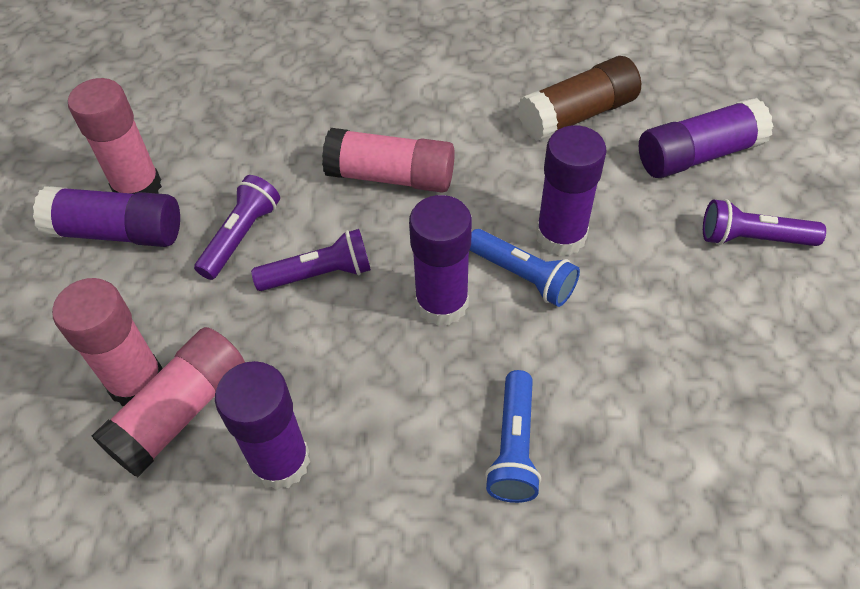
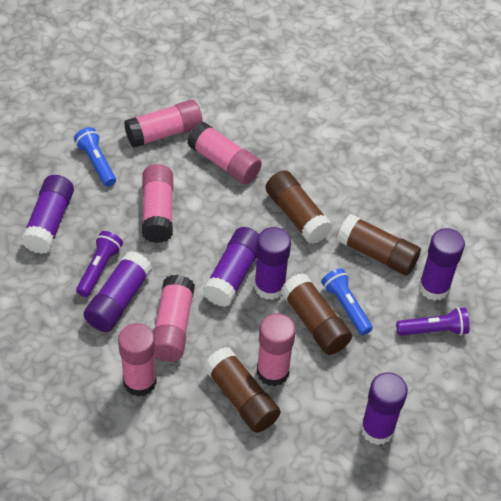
brown glue stick: [518,56,641,141] = 1 -> [204,347,281,433] [266,170,333,244] [281,273,352,355] [337,214,421,275] = 4
pink glue stick: [52,278,163,406] [68,78,162,194] [92,327,245,477] [322,128,455,193] = 4 -> [118,323,157,397] [124,100,202,148] [142,164,173,243] [153,275,195,361] [187,122,262,185] [257,313,296,386] = 6
purple flashlight: [194,175,280,280] [251,229,371,291] [703,199,826,246] = 3 -> [76,231,123,297] [396,307,470,336] = 2
purple glue stick: [33,186,180,247] [215,361,310,490] [409,195,472,326] [536,126,607,256] [639,98,773,178] = 5 -> [21,175,74,254] [83,251,152,332] [202,227,259,307] [254,227,291,300] [361,372,408,445] [418,228,465,301] = 6

